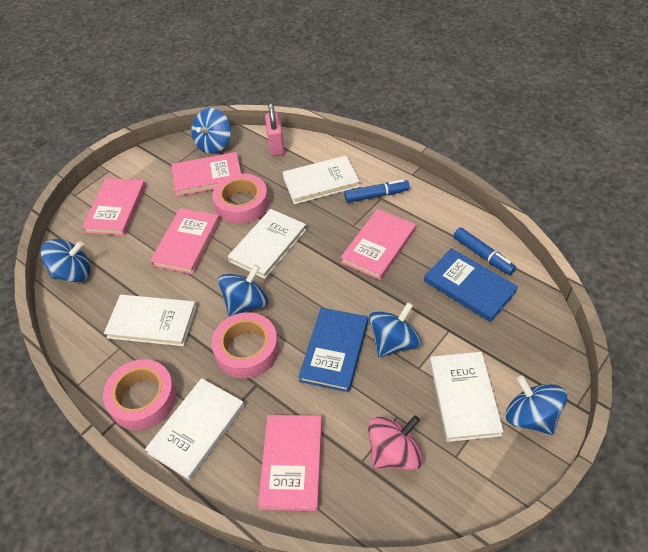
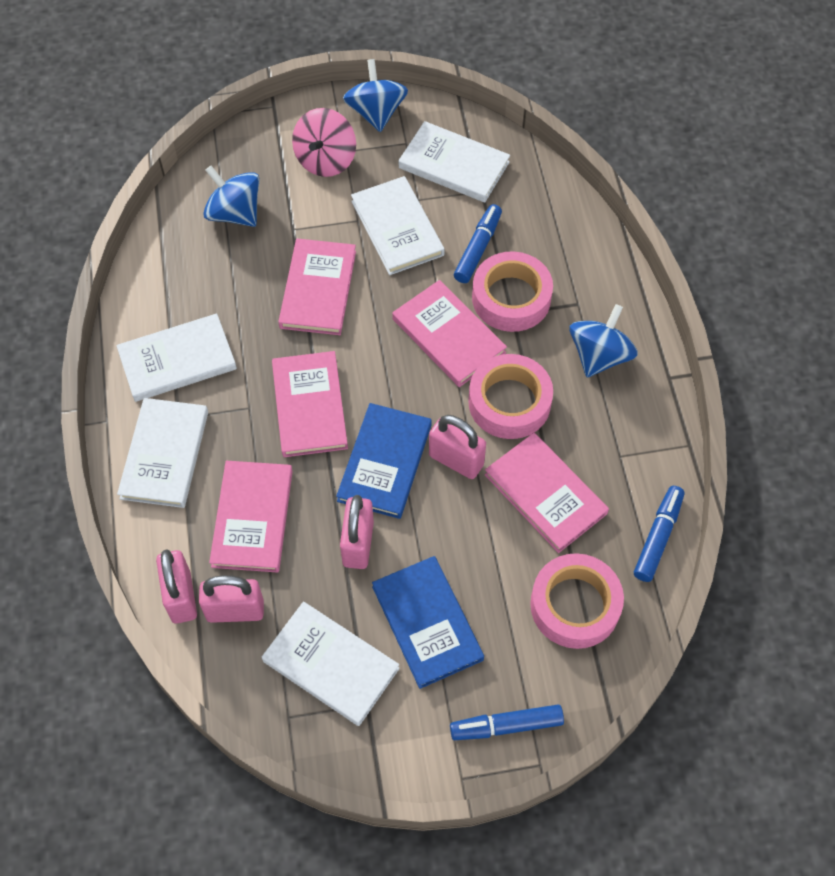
blue marker: [344,179,409,203] [453,227,516,275] = 2 -> [450,704,564,740] [454,204,502,283] [634,486,685,582] = 3
blue spinning top: [41,239,91,282] [191,108,231,154] [218,265,268,317] [369,302,421,357] [506,375,567,435] = 5 -> [203,166,260,227] [343,59,408,132] [569,304,638,378] = 3
pink padlock: [265,103,285,156] = 1 -> [156,549,197,624] [199,575,264,623] [340,495,374,569] [429,415,486,479] = 4

